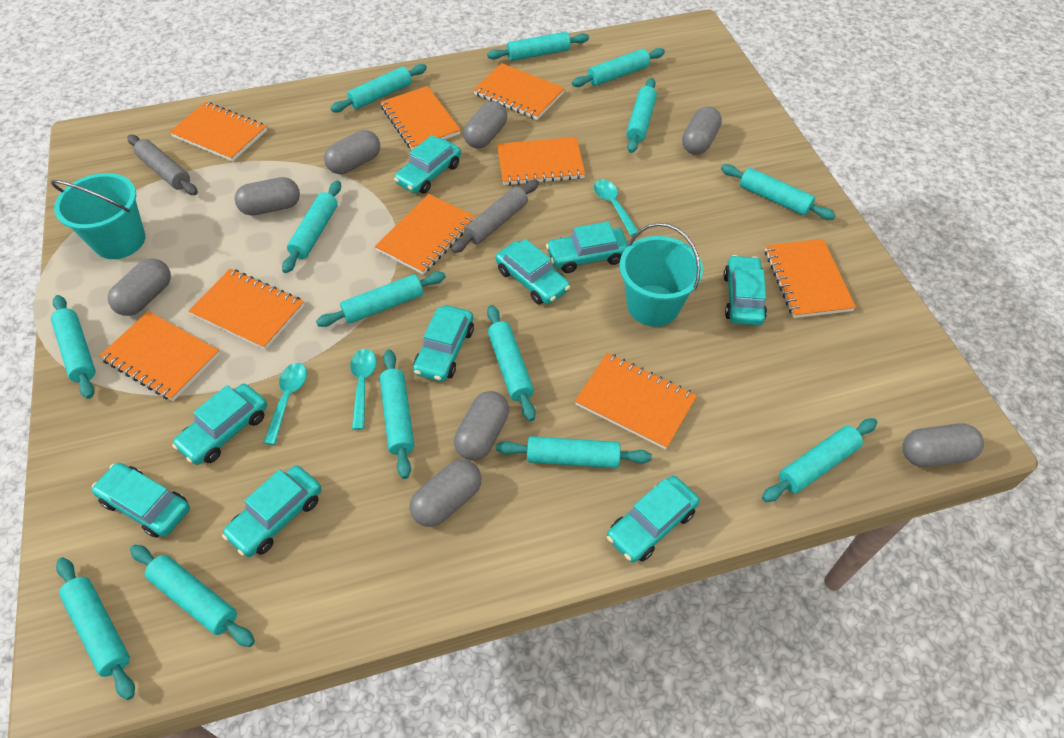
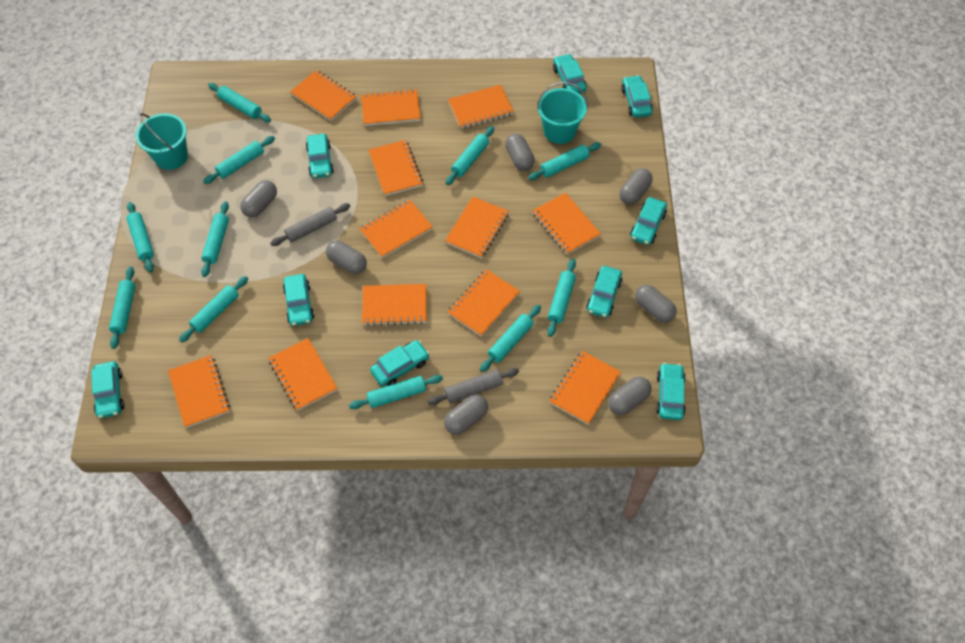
grey capsule: [108,258,171,316] [234,177,300,216] [324,130,380,174] [410,459,481,527] [454,391,509,461] [463,101,507,149] [682,106,722,155] [902,423,984,467] = 8 -> [240,180,277,218] [326,241,367,274] [444,395,488,435] [505,134,535,171] [608,376,651,415] [619,168,653,205] [635,285,677,323] = 7
orange notebook: [99,311,220,401] [169,102,267,161] [189,269,304,350] [375,194,475,274] [380,86,461,150] [473,63,565,120] [497,137,585,185] [575,353,697,450] [765,239,856,318] = 9 -> [168,355,230,428] [268,338,338,411] [290,70,357,121] [359,200,433,258] [361,89,421,126] [362,284,427,326] [369,140,423,196] [445,197,509,258] [448,85,514,129] [448,269,520,337] [533,193,601,255] [549,351,621,425] = 12
turquoise rolling pin: [51,295,95,399] [56,557,135,700] [130,545,255,647] [282,181,341,273] [316,272,446,327] [331,64,427,112] [380,350,414,479] [487,32,589,61] [487,305,536,421] [496,436,652,468] [572,48,665,87] [626,78,657,153] [721,164,836,220] [762,418,878,502] = 14 -> [109,267,136,349] [127,202,154,272] [179,276,248,343] [201,201,229,277] [203,136,275,184] [208,83,271,122] [349,375,443,409] [446,126,494,185] [480,305,541,372] [528,142,601,180] [547,259,576,337] = 11
turquoise spoon: [263,363,307,445] [350,349,376,430] [594,180,638,236] = 3 -> none = 0

